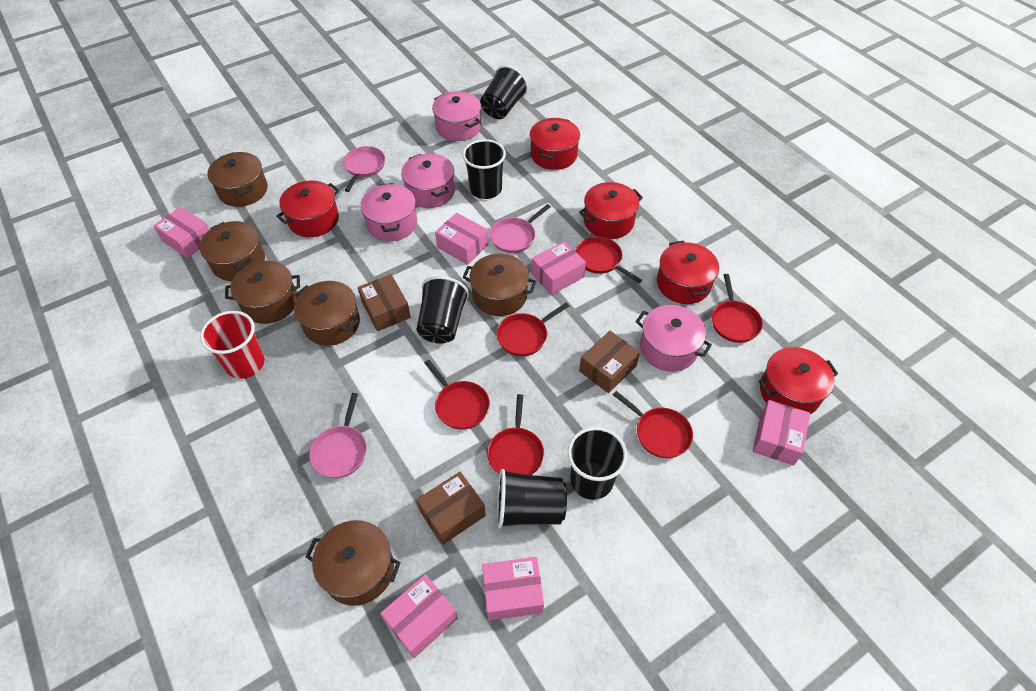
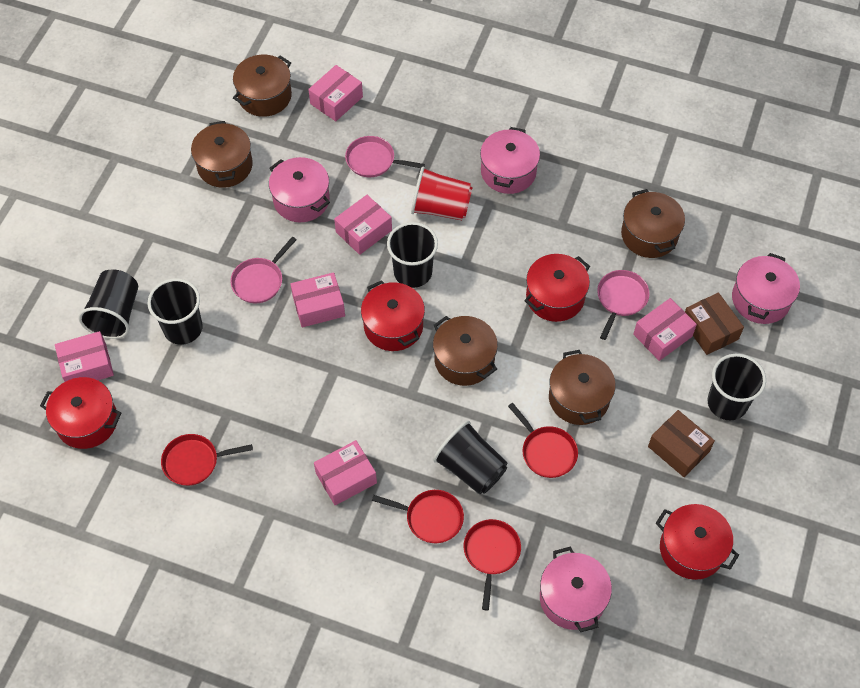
brown box: [358,274,411,331] [416,472,486,545] [579,331,640,393] = 3 -> [648,410,715,477] [685,292,744,355] = 2
brown pot: [199,221,265,281] [207,152,268,207] [225,261,300,324] [294,281,360,346] [305,520,401,606] [462,254,536,316] = 6 -> [191,121,253,188] [233,55,292,117] [433,316,498,386] [549,350,615,425] [621,189,685,258] = 5
red pan: [425,360,490,430] [487,394,544,475] [496,303,569,356] [576,237,642,283] [613,391,693,458] [712,274,763,343] = 6 -> [161,434,253,486] [372,490,464,543] [464,519,521,611] [508,403,578,478] = 4
red pot: [276,180,340,237] [530,118,580,170] [579,182,643,239] [657,241,719,304] [759,347,838,414] = 5 -> [40,377,122,449] [361,280,425,351] [524,254,590,322] [656,504,739,580] = 4

